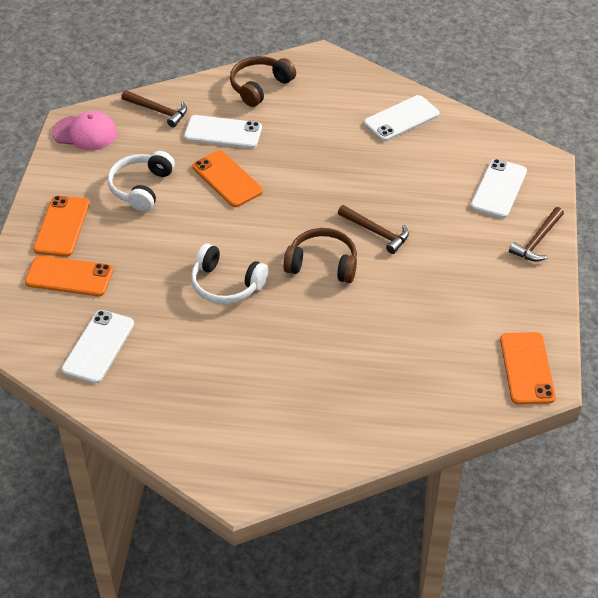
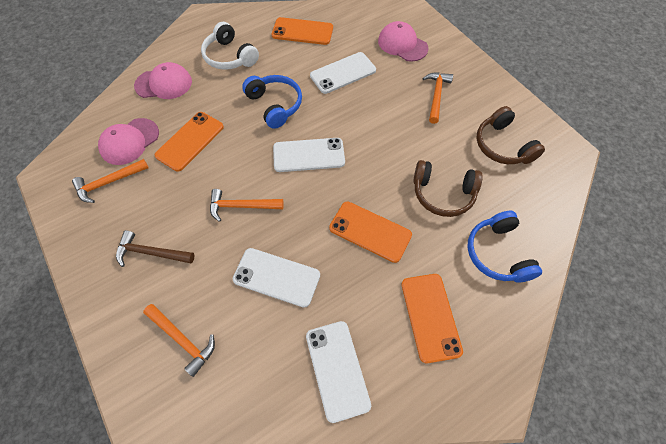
blue headphones: none = 0 -> [242,75,302,129] [467,211,542,283] = 2
brown hammer: [121,90,187,127] [338,205,409,254] [509,207,564,261] = 3 -> [116,230,194,267] = 1
orange hammer: none = 0 -> [72,159,149,203] [143,304,215,377] [210,189,284,222] [423,73,453,124] = 4
pink cap: [52,111,117,150] = 1 -> [98,118,159,165] [134,62,192,99] [378,21,429,62] = 3
white headphones: [108,151,175,212] [191,244,269,304] = 2 -> [201,22,259,70] = 1

